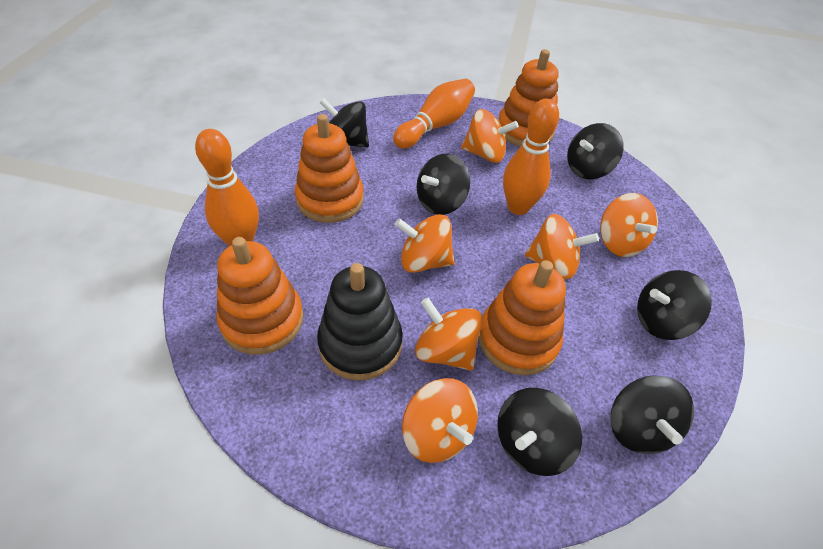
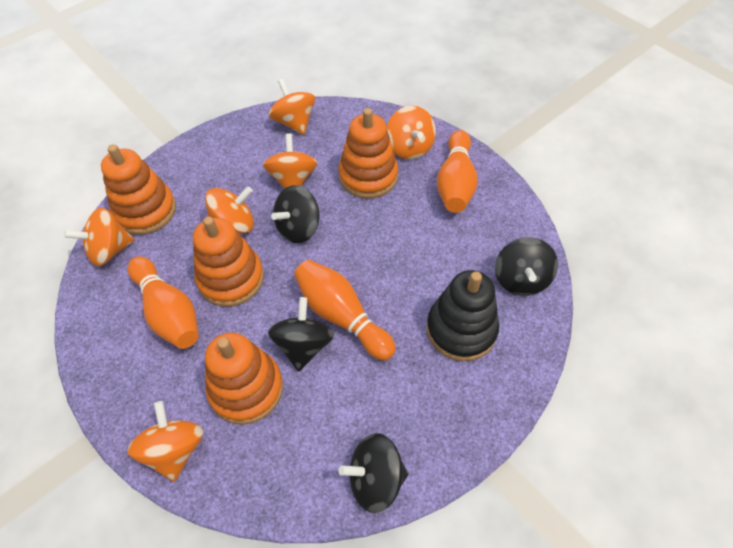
black spinning top: [320,98,369,147] [417,154,470,215] [497,388,582,476] [567,123,624,179] [611,375,694,454] [637,270,712,340] = 6 -> [268,297,334,371] [271,185,319,243] [339,433,408,513] [495,237,558,296] = 4

